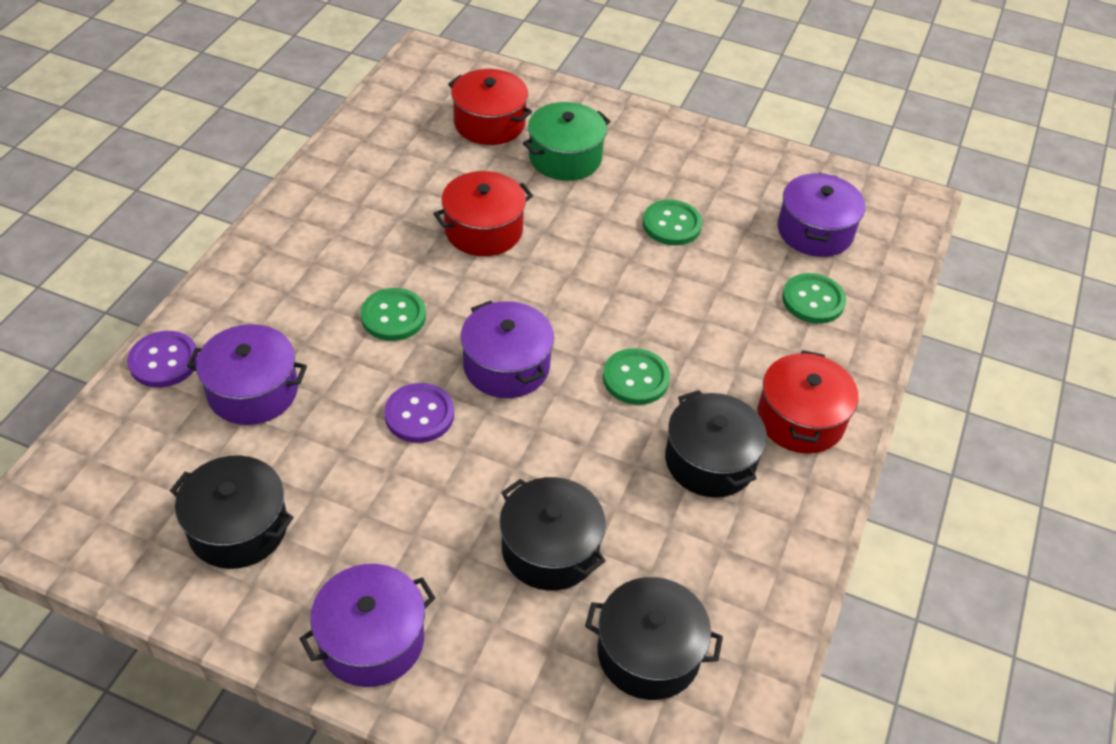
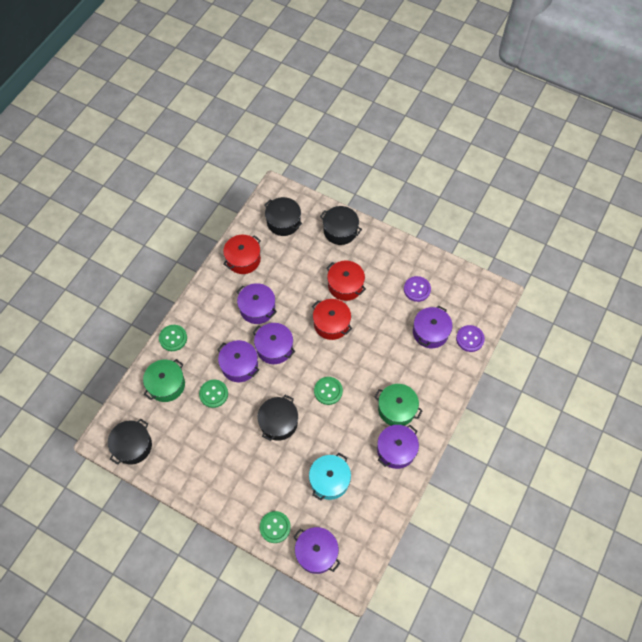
green pot: [523,102,611,181] = 1 -> [143,359,185,402] [375,384,423,426] = 2
purple pot: [187,324,307,425] [299,564,435,687] [461,301,554,398] [778,173,865,257] = 4 -> [217,340,259,382] [237,283,277,324] [252,323,295,364] [293,527,340,574] [377,425,419,469] [413,306,453,348] = 6
turquoise pot: none = 0 -> [309,453,351,500] = 1

